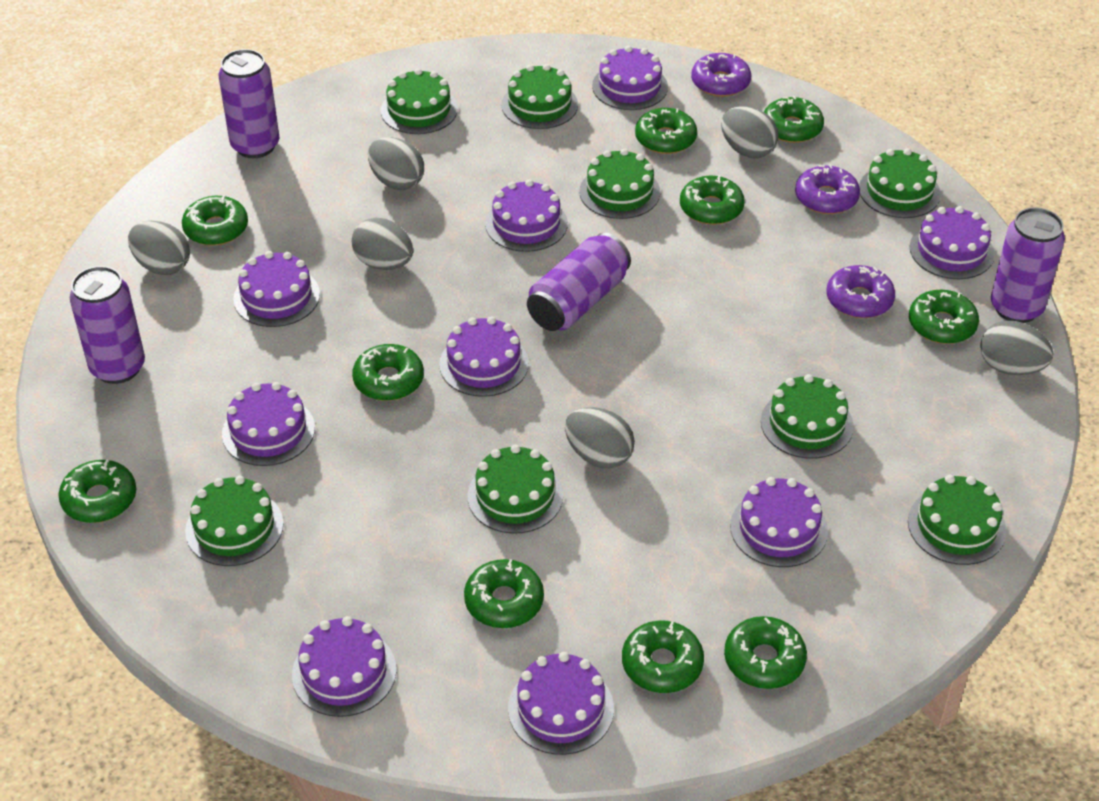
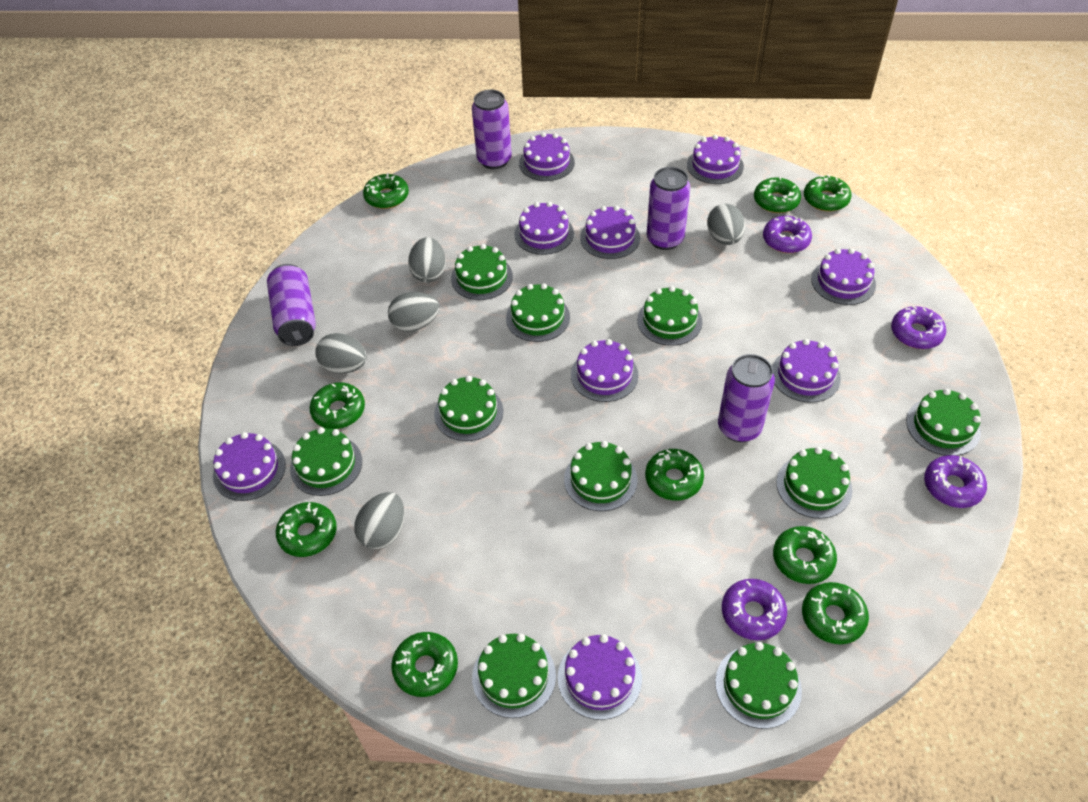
green cake: [185,476,284,566] [381,68,458,134] [468,445,563,534] [501,64,578,129] [579,149,660,219] [761,374,854,459] [859,148,941,218] [908,475,1006,565] = 8 -> [290,427,362,496] [434,376,503,441] [451,244,513,300] [472,633,556,718] [506,283,570,342] [564,441,637,511] [637,286,702,346] [715,642,802,729] [776,447,852,519] [906,388,981,456] = 10
green donut: [58,460,136,523] [182,195,248,246] [352,344,424,401] [464,559,544,628] [622,620,704,693] [635,108,697,154] [680,175,745,225] [724,616,807,689] [764,96,824,143] [909,290,979,344] = 10 -> [276,502,337,557] [310,383,365,429] [363,173,409,209] [391,632,458,697] [645,449,704,501] [754,177,801,213] [773,526,837,584] [802,582,869,645] [804,175,851,212] = 9
grey egg: [128,221,190,275] [352,218,413,270] [368,137,424,190] [565,407,635,468] [721,106,779,159] [980,321,1053,375] = 6 -> [315,333,367,374] [354,492,405,550] [388,292,439,332] [408,237,446,282] [707,204,745,245] = 5
purple donut: [691,53,751,97] [795,164,860,214] [826,265,895,318] = 3 -> [722,579,787,640] [763,216,812,253] [891,306,946,349] [924,455,987,508] = 4

